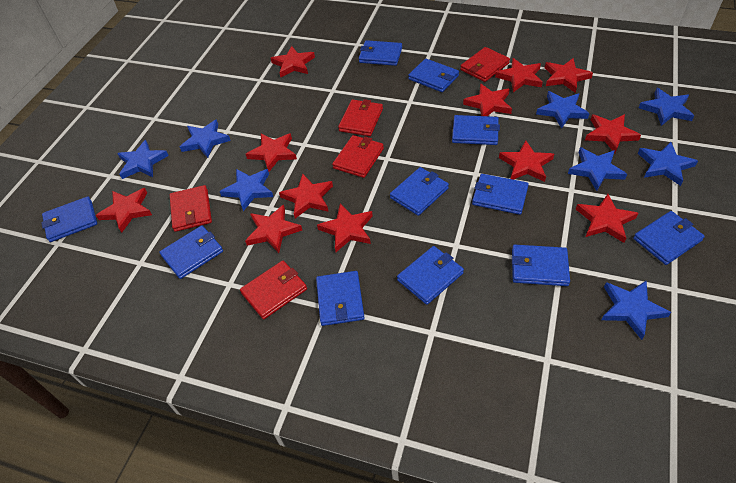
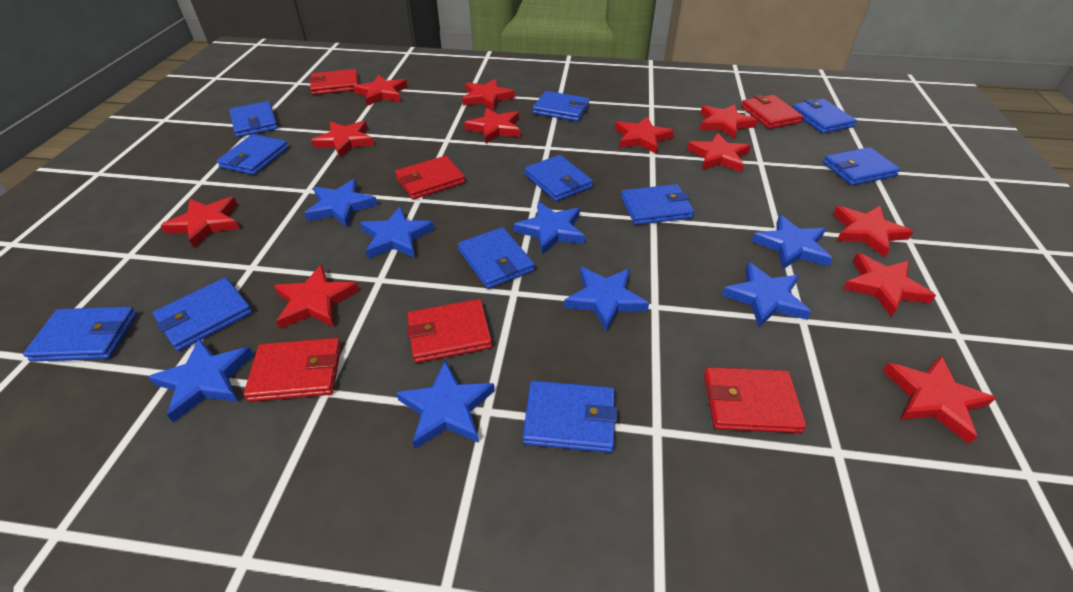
red wallet: [170,185,212,232] [240,261,307,319] [332,135,384,178] [338,99,383,136] [460,47,510,82] = 5 -> [243,338,341,402] [309,69,358,95] [395,156,465,199] [407,299,492,363] [704,367,806,433] [741,95,803,129] = 6

